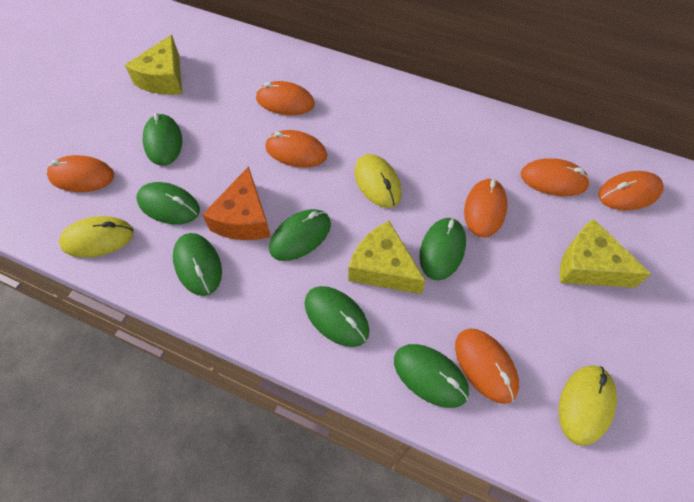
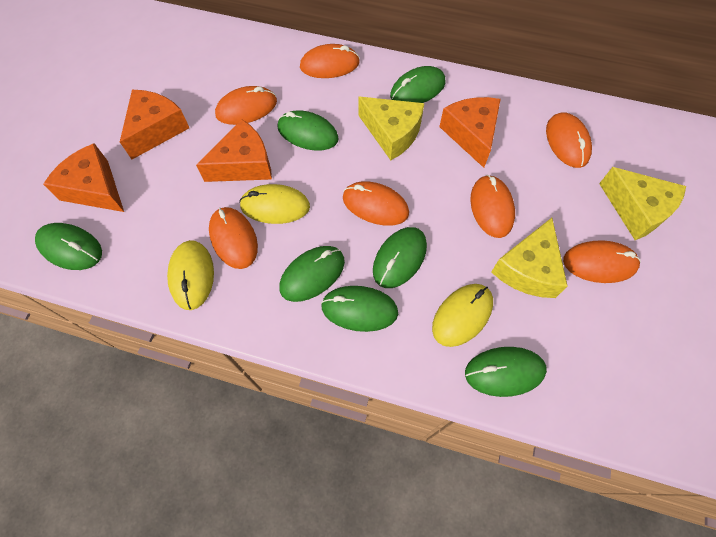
orange cheese: [202,166,271,240] = 1 -> [43,143,124,212] [120,90,189,159] [196,119,272,182] [439,97,501,168] = 4

